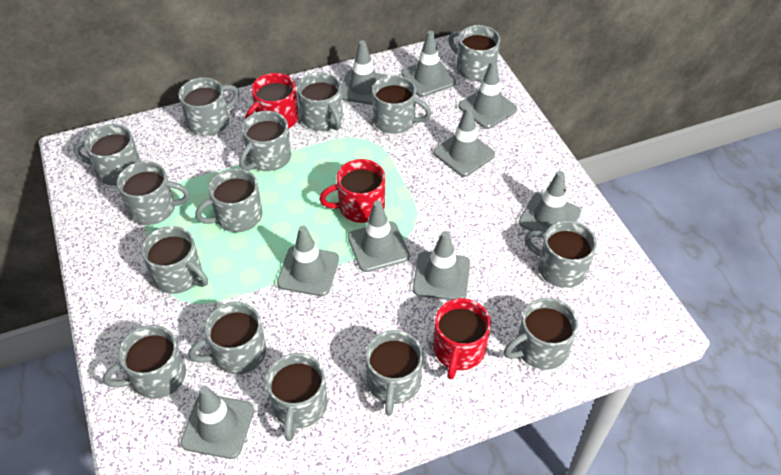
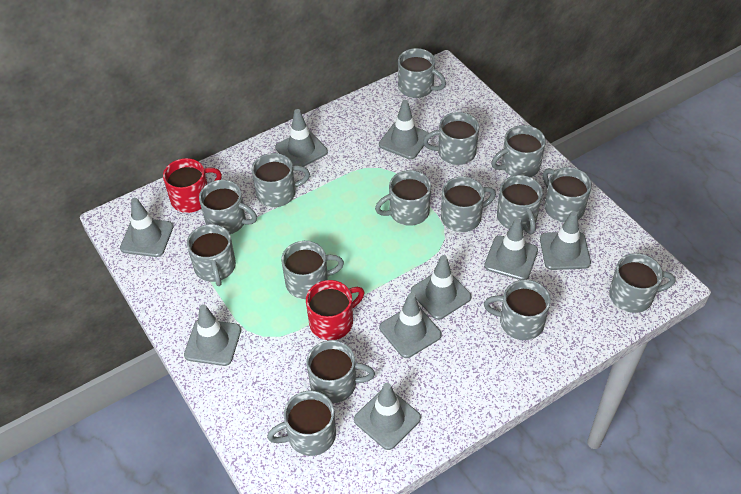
red mug: [245,73,299,129] [319,159,385,223] [433,298,491,379] = 3 -> [163,158,222,213] [306,280,364,340] = 2

